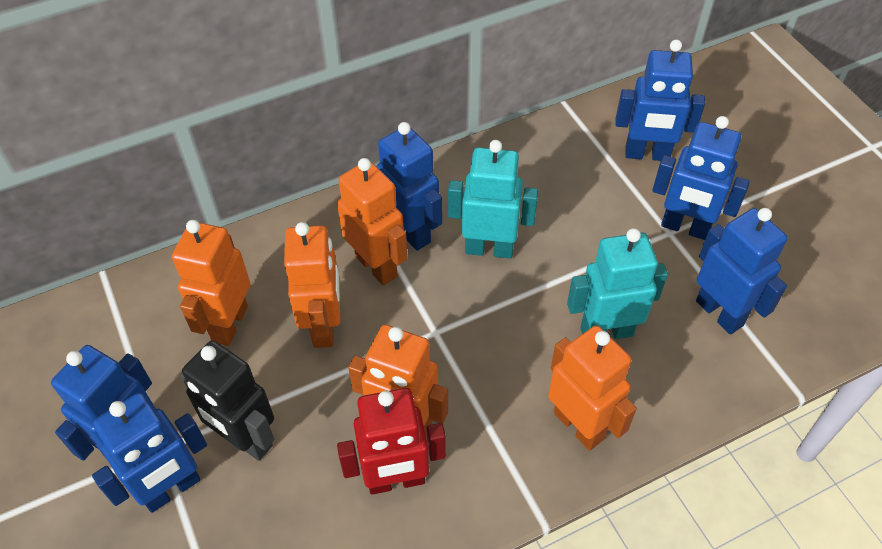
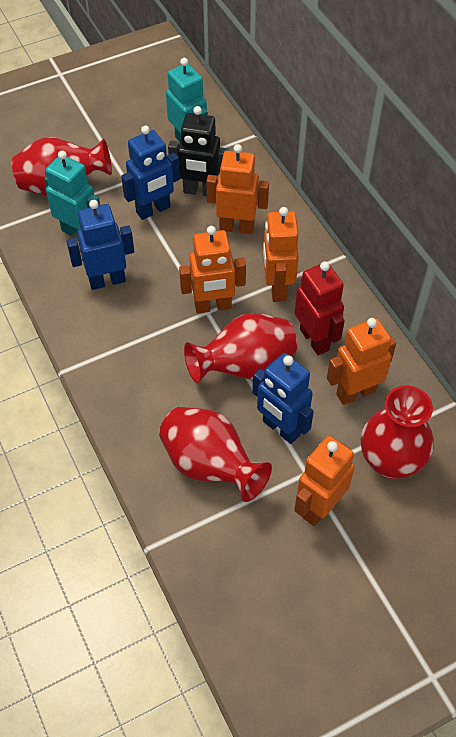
blue robot: [51,345,156,461] [92,393,207,513] [376,122,442,251] [615,40,705,161] [652,116,750,240] [696,208,788,335] = 6 -> [67,200,134,290] [121,125,180,220] [252,353,314,444] = 3
red vase: none = 0 -> [12,137,112,196] [159,407,272,502] [184,313,297,383] [361,385,434,479] = 4

